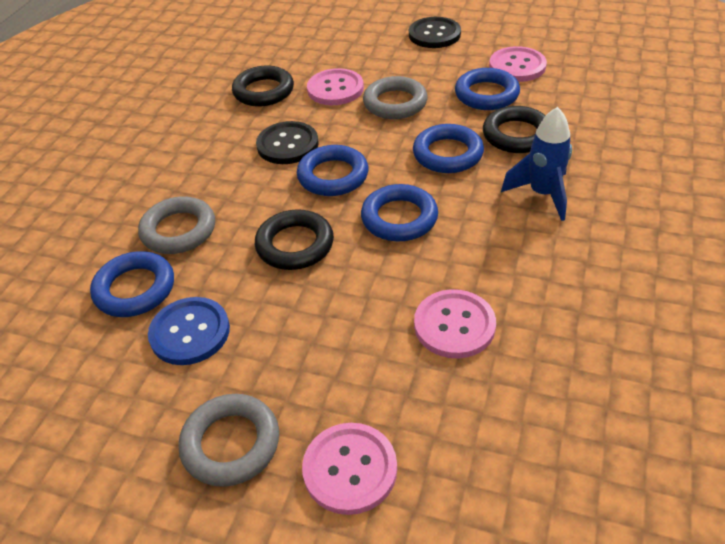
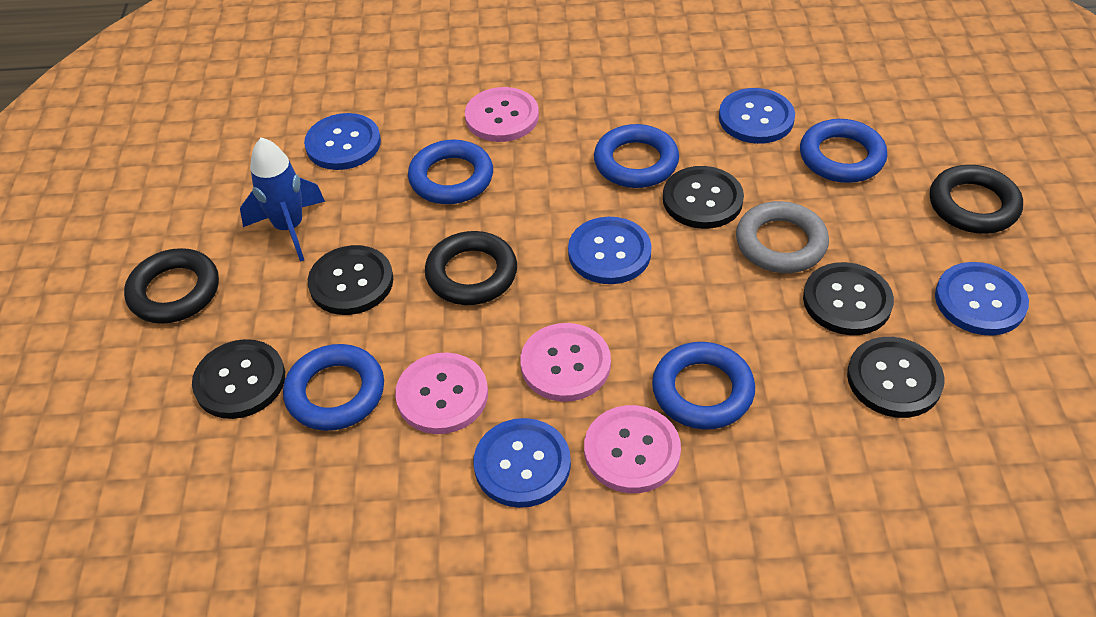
black button: [256,121,318,164] [409,17,461,48] = 2 -> [192,339,285,419] [308,245,393,315] [663,166,744,229] [803,262,894,335] [847,337,945,418] = 5
blue button: [148,297,230,365] = 1 -> [304,113,381,170] [474,418,571,508] [568,217,652,284] [719,88,795,144] [935,262,1029,336] = 5
grey ring: [138,196,215,254] [178,394,279,487] [363,76,428,119] = 3 -> [736,201,829,273] = 1

